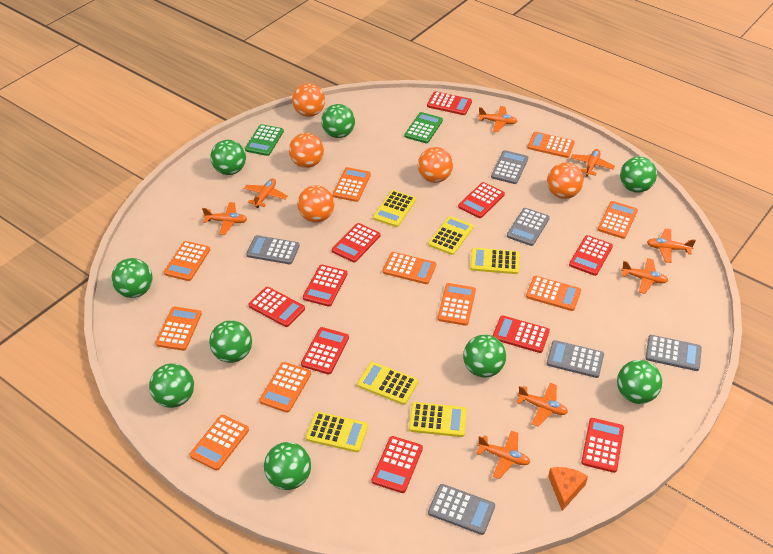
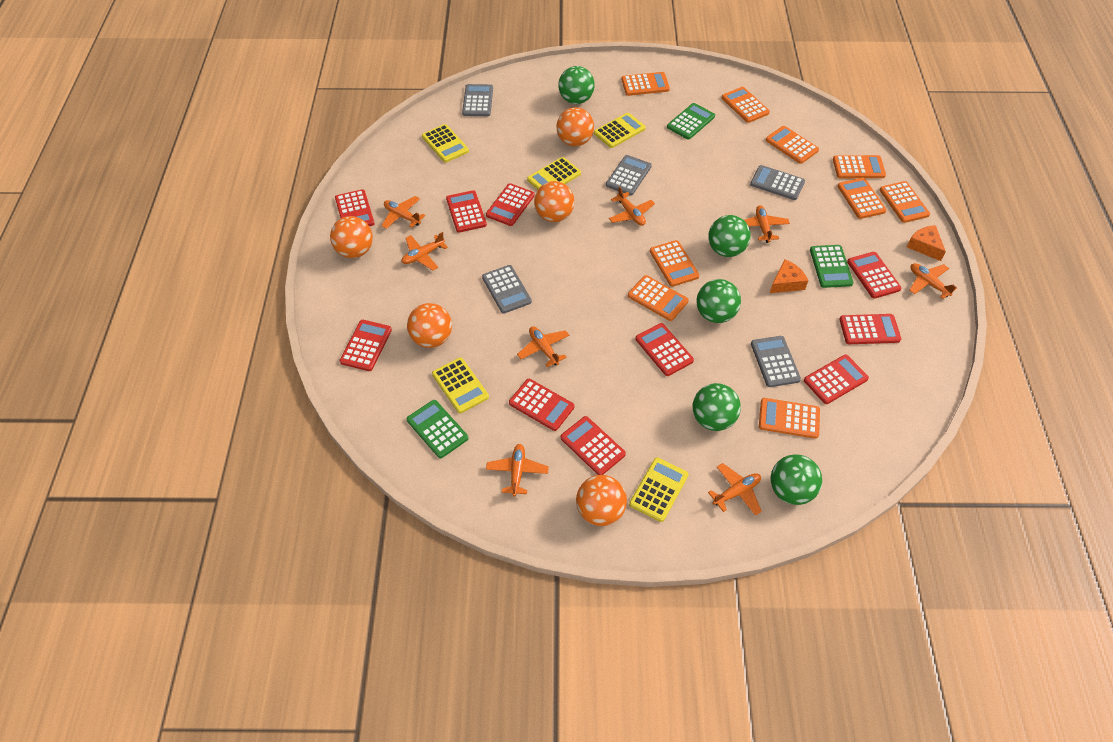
green ball: [111,258,153,298] [149,363,194,408] [209,320,252,363] [210,140,246,175] [264,442,311,490] [321,104,355,138] [463,335,506,378] [617,360,662,404] [620,156,657,193] = 9 -> [558,66,595,104] [693,383,741,431] [697,279,741,323] [708,215,751,257] [770,455,822,505] = 5
green calculator: [245,124,284,156] [404,112,443,143] = 2 -> [407,400,468,458] [667,103,715,140] [810,245,853,288] = 3
grey calculator: [246,235,300,264] [428,484,495,535] [491,150,528,184] [507,208,550,246] [547,340,604,378] [646,335,702,371] = 6 -> [462,84,493,116] [482,265,532,314] [606,155,652,196] [750,165,805,200] [751,336,801,387] = 5
orange calculator: [155,307,202,351] [164,241,210,281] [190,415,249,471] [259,362,311,413] [332,167,371,202] [383,252,436,284] [438,283,476,326] [526,276,581,311] [527,132,575,158] [598,201,638,239] = 10 -> [621,72,670,96] [628,275,689,321] [650,240,699,287] [722,87,770,123] [759,398,820,439] [766,126,819,164] [833,155,886,178] [837,178,886,219] [880,181,930,223] = 9
orange cheese: [548,467,588,511] = 1 -> [770,259,808,293] [907,225,946,261] = 2
yellow calculator: [306,412,368,452] [357,362,418,405] [373,190,416,227] [409,402,467,437] [428,216,474,255] [470,248,520,274] = 6 -> [422,124,469,163] [432,357,489,413] [527,157,581,190] [594,113,646,148] [629,457,689,522] = 5

